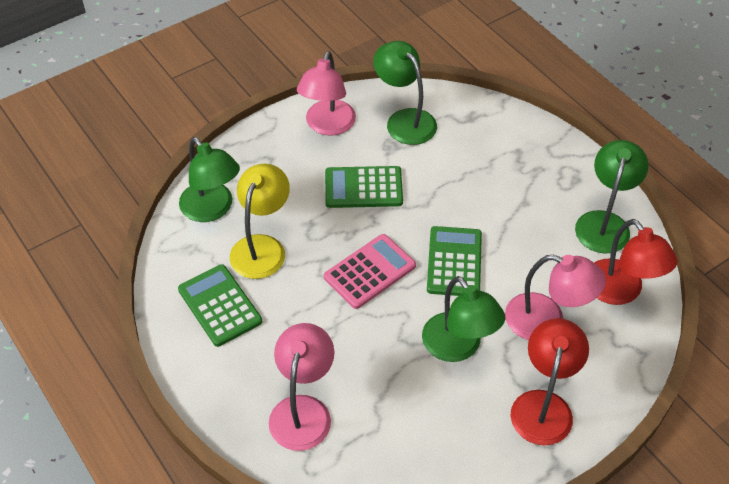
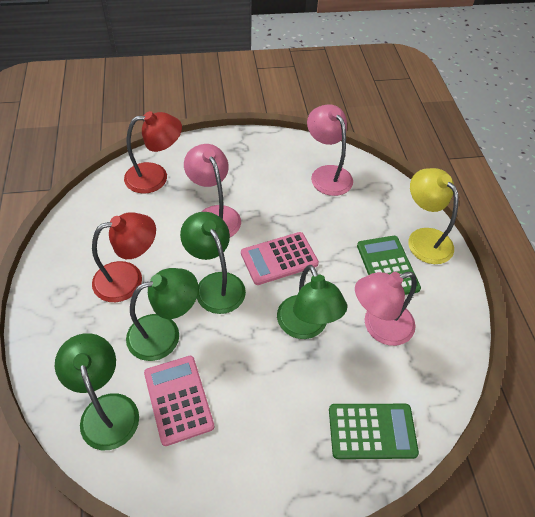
green calculator: [178,264,262,347] [325,166,403,208] [427,226,482,296] = 3 -> [329,404,419,459] [357,236,421,295] = 2
pink calculator: [324,234,416,309] = 1 -> [144,356,214,446] [241,232,319,285] = 2

